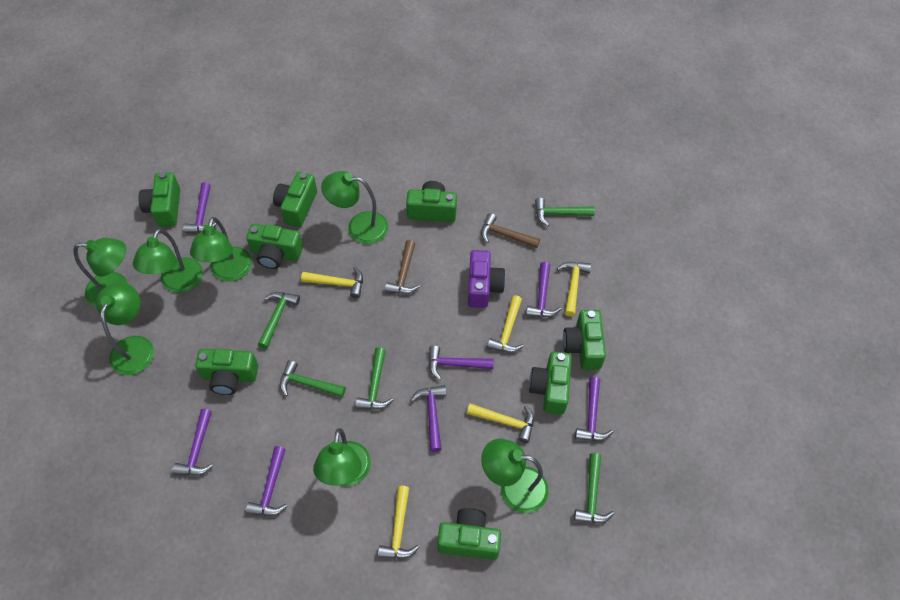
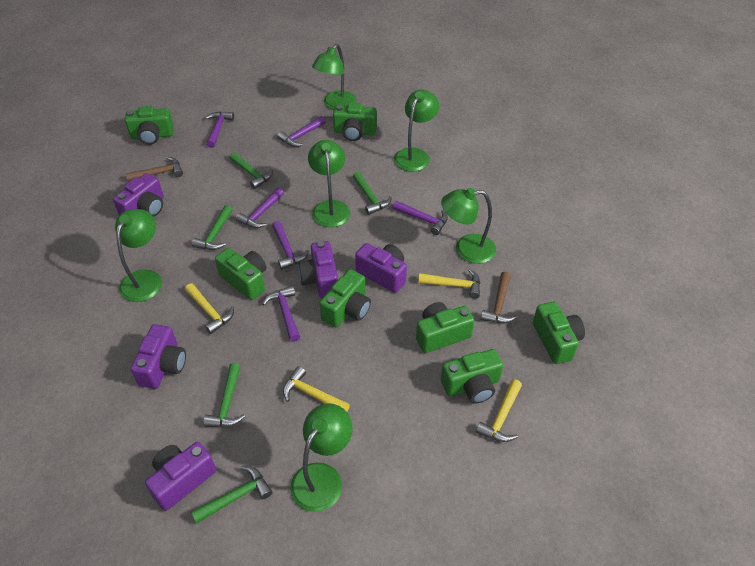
green camera: [138,172,180,227] [195,349,258,395] [246,224,303,269] [273,172,317,227] [406,181,457,222] [437,508,501,560] [529,351,572,415] [563,310,606,370] = 8 -> [125,106,174,145] [215,248,267,300] [320,269,371,327] [333,103,377,141] [416,302,475,353] [441,349,503,404] [533,302,585,364] = 7
green lamp: [73,238,128,307] [96,282,154,375] [133,228,203,293] [190,217,252,281] [313,428,371,486] [321,171,388,244] [481,439,548,513] = 7 -> [115,209,162,302] [290,403,353,512] [308,140,350,227] [312,44,357,110] [394,90,439,172] [441,188,496,264] = 6
purple camera: [468,250,506,308] = 1 -> [113,173,164,217] [130,324,186,389] [145,442,216,511] [298,241,338,298] [355,243,407,293] = 5
purple hammer: [172,409,214,476] [183,182,217,233] [246,446,287,516] [410,385,446,452] [429,345,494,380] [526,262,561,317] [575,377,613,441] = 7 -> [205,111,234,148] [235,188,284,228] [262,286,300,342] [272,221,309,270] [277,116,326,147] [393,201,448,235] = 6
yellow hammer: [301,267,363,298] [378,486,419,559] [467,404,534,443] [487,295,524,353] [557,262,591,317] = 5 -> [185,283,234,334] [283,366,350,412] [418,269,480,299] [476,379,522,442] = 4

